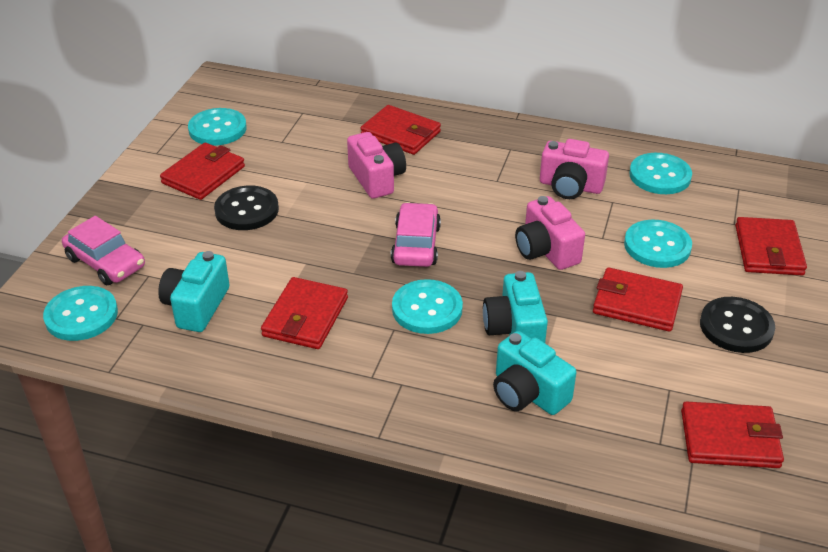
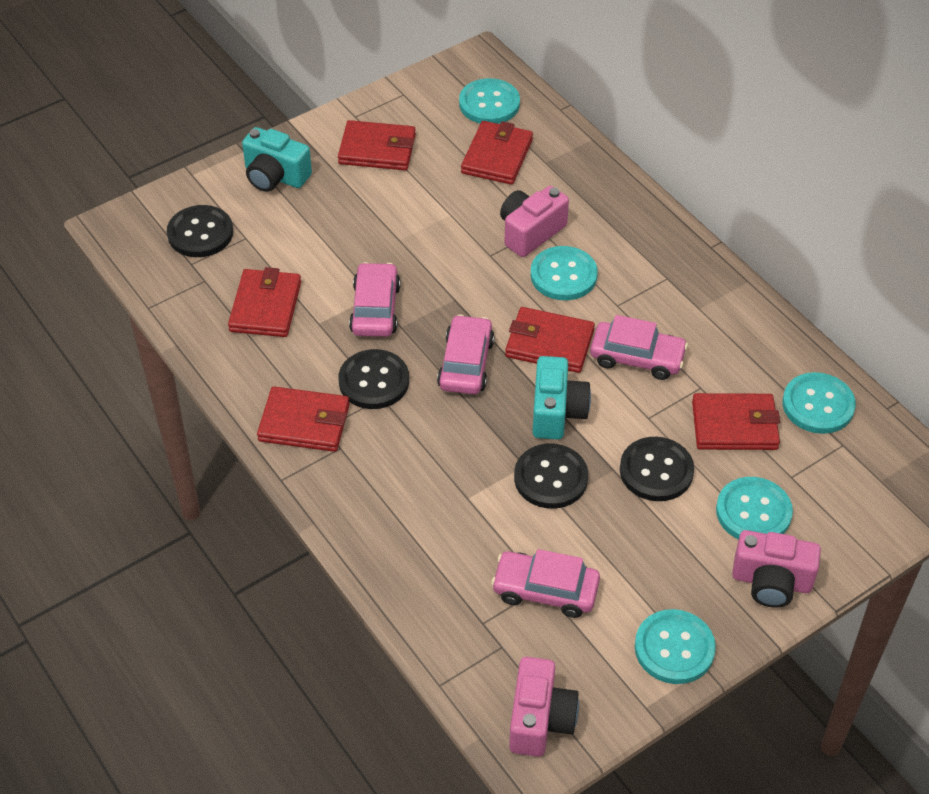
black button: [214,185,279,230] [700,297,775,353] = 2 -> [167,205,233,257] [338,349,409,409] [514,444,588,509] [620,437,694,501] = 4
pink car: [62,216,145,285] [391,202,441,267] = 2 -> [349,262,400,337] [437,314,495,394] [491,549,600,618] [590,315,688,380] = 4
turquoise camera: [158,251,230,332] [483,271,548,343] [493,331,577,415] = 3 -> [242,127,312,192] [532,356,591,439] = 2

